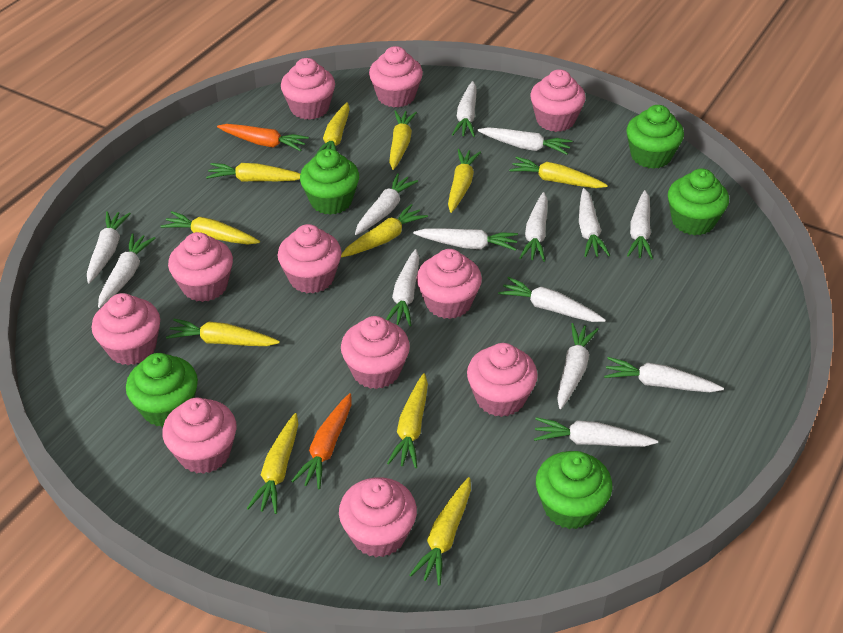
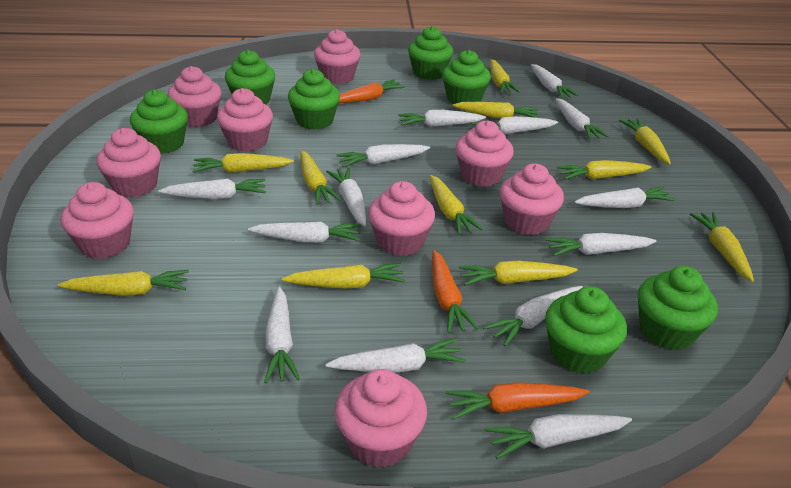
green cupcake: [126,353,198,427] [300,149,359,215] [536,451,613,529] [627,105,684,169] [668,169,729,235] = 5 -> [130,89,188,154] [225,50,275,105] [288,69,340,130] [408,26,453,80] [442,50,491,104] [545,286,627,374] [638,266,718,350] = 7
orange carrot: [217,124,309,151] [291,393,352,490] = 2 -> [339,80,405,103] [432,250,479,333] [445,382,589,420] = 3
pink cupcake: [92,293,160,365] [162,398,237,474] [168,232,233,302] [278,224,342,294] [281,58,335,120] [339,477,417,557] [341,316,410,389] [369,46,423,108] [417,249,482,319] [467,343,538,417] [530,69,586,132] = 11 -> [61,182,134,259] [96,128,161,198] [168,66,222,127] [217,88,273,152] [314,29,361,84] [335,369,427,468] [368,181,435,256] [455,120,514,187] [500,163,564,235] = 9

